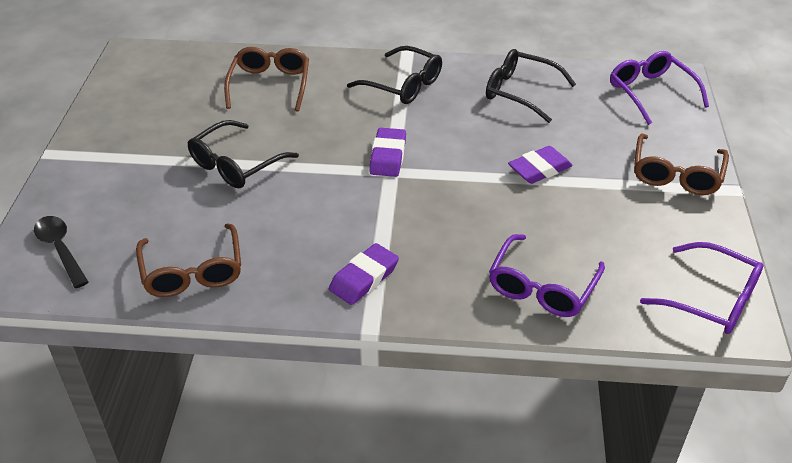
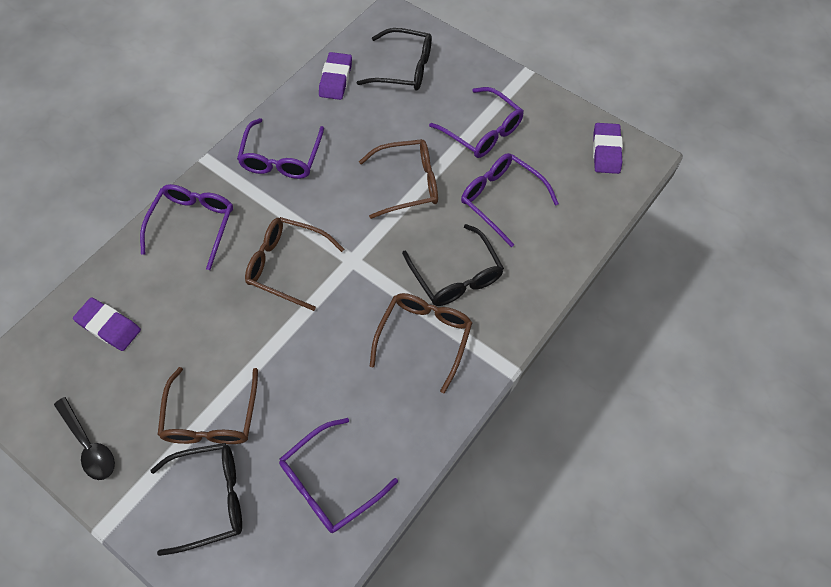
brown glasses: [136,223,241,297] [224,47,309,111] [634,134,729,195] = 3 -> [158,367,258,444] [245,217,344,311] [359,139,438,219] [370,293,472,394] = 4
purple glasses: [489,234,605,317] [610,51,709,125] [640,242,763,334] = 3 -> [140,184,233,270] [237,118,324,179] [279,418,398,533] [429,87,523,158] [461,153,559,247] = 5

